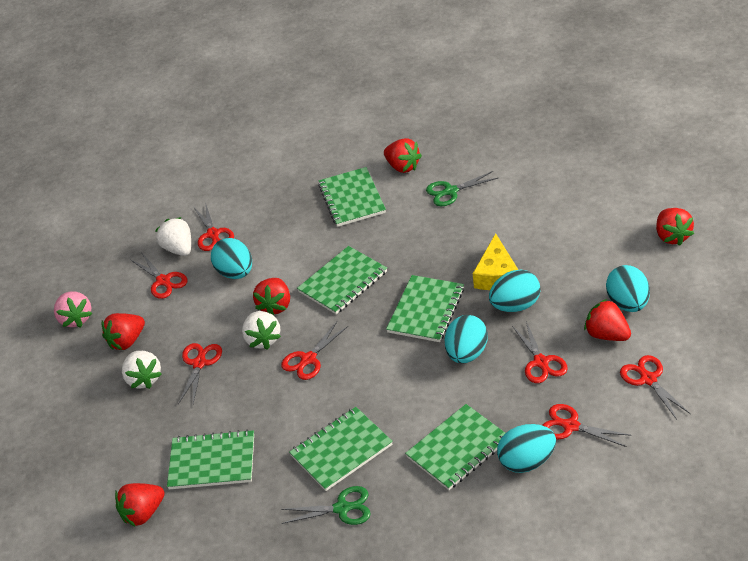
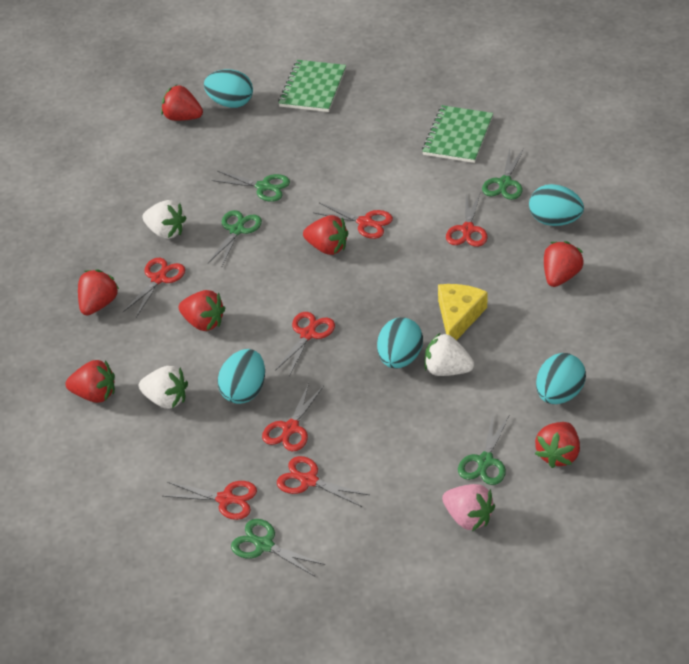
green notebook: [167,429,254,489] [289,407,393,491] [297,246,387,314] [318,167,386,227] [386,275,464,342] [405,404,505,490] = 6 -> [278,60,346,112] [422,105,493,163] = 2
green scissors: [281,486,371,525] [426,171,498,206] = 2 -> [208,210,262,266] [212,171,290,202] [231,519,325,577] [458,415,509,485] [482,149,524,200] = 5
red strawberry: [102,313,145,350] [115,483,165,527] [253,278,290,316] [384,138,422,173] [584,299,631,341] [656,208,694,246] = 6 -> [66,360,115,403] [78,269,119,315] [161,85,203,121] [179,290,225,331] [303,215,348,255] [535,422,580,468] [544,241,584,287] = 7

